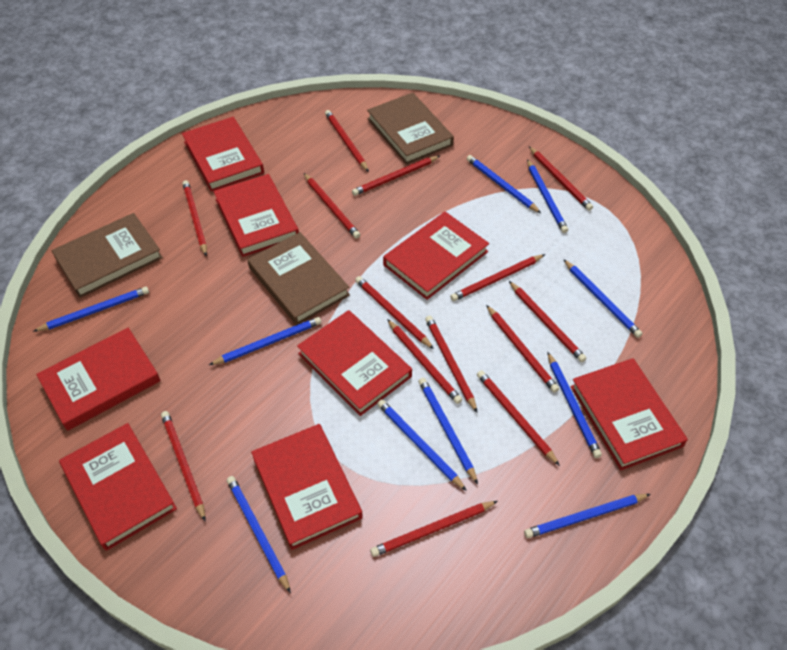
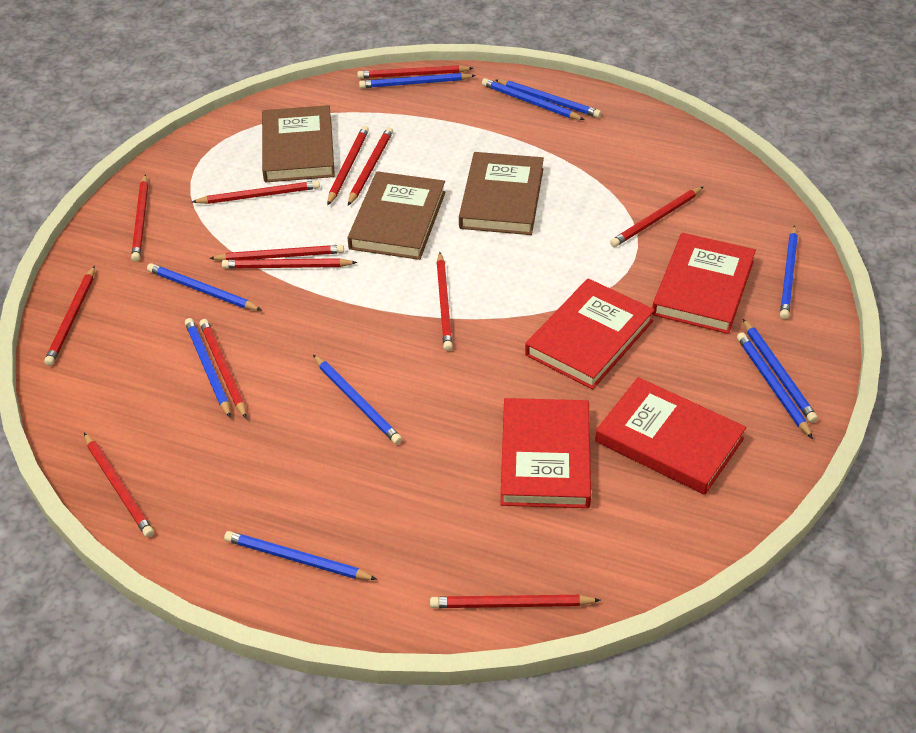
red book: [36,328,161,431] [59,423,177,551] [182,117,264,192] [213,174,299,257] [251,424,363,550] [297,310,412,416] [383,211,489,300] [570,358,688,470] = 8 -> [500,398,591,508] [525,278,655,389] [595,377,746,495] [652,233,756,334] = 4
red pencil: [161,411,205,521] [182,180,207,256] [304,173,360,239] [325,110,369,172] [352,156,440,196] [355,276,434,349] [370,501,498,557] [387,319,462,404] [425,316,478,413] [450,254,545,301] [477,370,560,466] [486,305,559,393] [509,281,586,362] [529,146,593,211] = 14 -> [44,266,95,366] [84,433,154,537] [131,174,148,262] [192,180,320,204] [200,319,246,418] [209,245,344,261] [222,258,358,269] [327,126,369,206] [348,127,393,206] [357,65,473,79] [430,595,601,608] [436,252,453,351] [610,186,704,247] = 13

